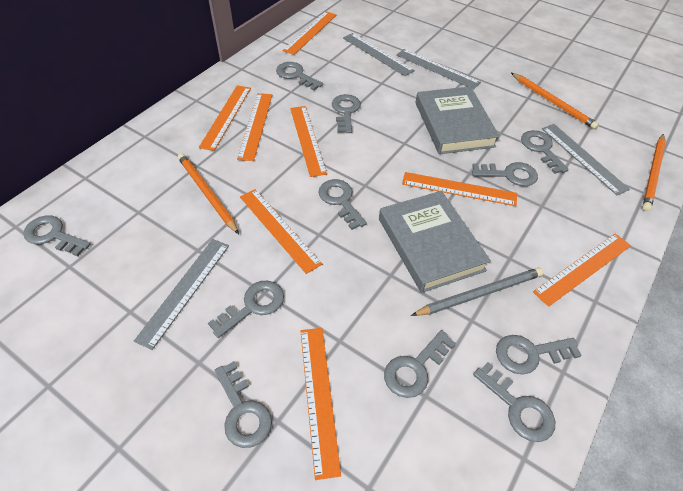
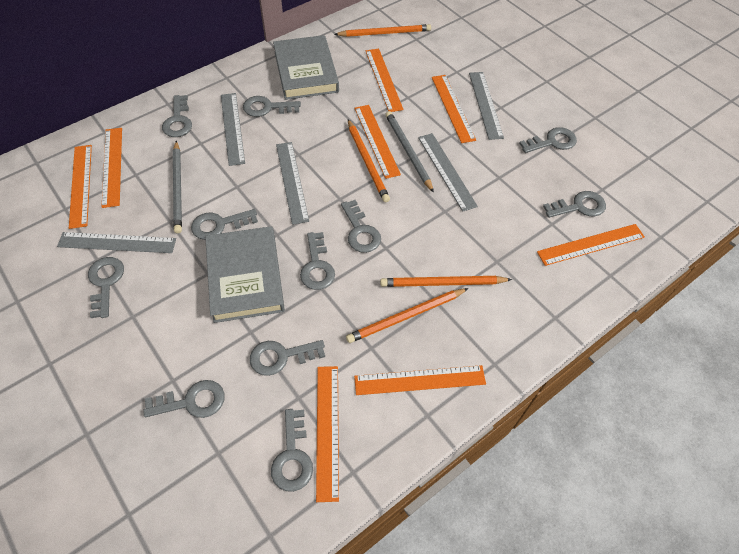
grey pencil: [411,267,543,316] = 1 -> [173,141,182,233] [385,111,434,193] = 2
grey ruler: [134,239,229,350] [343,33,415,76] [396,49,481,90] [542,124,630,195] = 4 -> [57,232,176,253] [221,93,245,166] [276,142,309,225] [418,133,478,212] [469,72,504,140] = 5
orange pencil: [178,153,239,234] [511,73,599,129] [642,134,666,211] = 3 -> [334,24,431,37] [346,288,469,343] [348,119,390,202] [380,276,512,287] = 4

